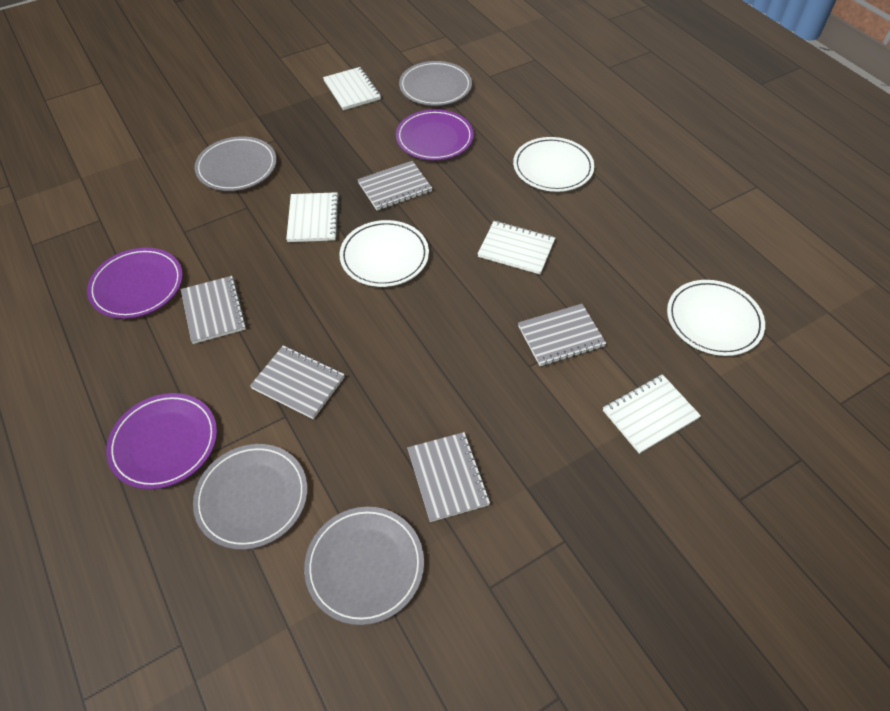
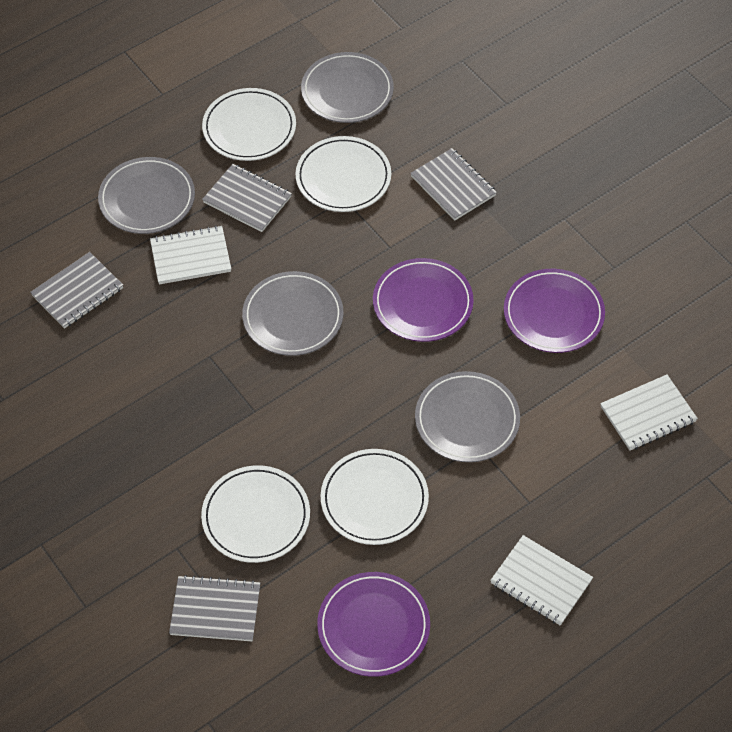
grey notebook: [181,276,247,344] [250,345,345,419] [358,161,432,211] [407,432,490,522] [518,304,607,366] = 5 -> [30,252,123,329] [169,575,260,641] [202,164,292,232] [410,148,497,220] = 4
white notebook: [286,192,339,242] [323,67,381,110] [478,221,555,274] [603,374,701,454] = 4 -> [150,225,231,284] [490,535,593,625] [600,374,698,451] = 3
white plate: [339,220,429,287] [513,137,594,192] [667,280,765,356] = 3 -> [201,465,310,563] [202,88,296,161] [296,136,391,212] [320,449,429,545] = 4

